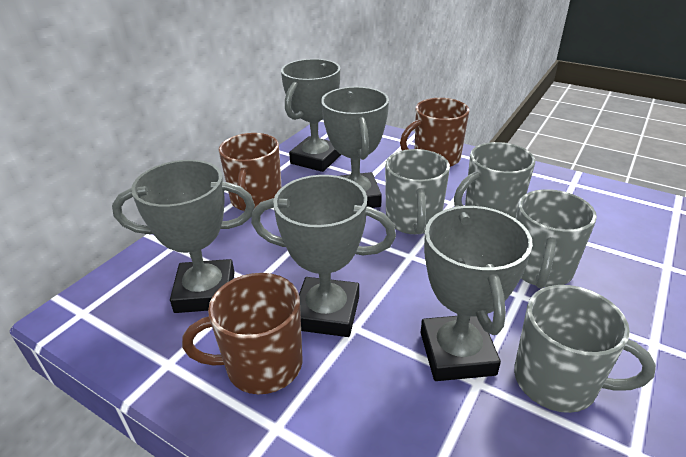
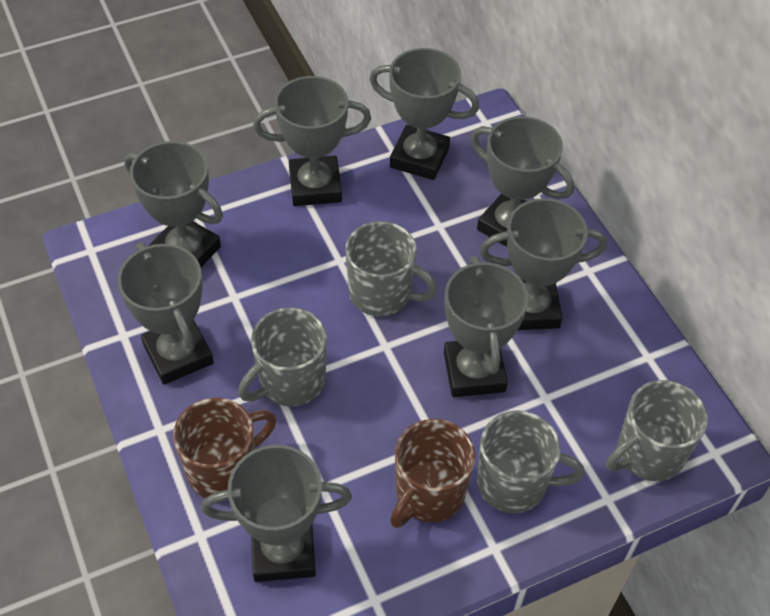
brown mug: [182,273,302,394] [219,133,282,211] [400,98,469,167] = 3 -> [173,398,276,500] [390,419,475,528] = 2
grey trophy: [112,160,255,313] [251,175,396,337] [281,59,341,172] [321,87,389,208] [421,205,533,381] = 5 -> [118,243,214,385] [124,141,223,267] [201,445,352,582] [253,76,371,206] [369,48,479,180] [444,256,528,397] [471,116,574,247] [479,198,607,330] = 8

